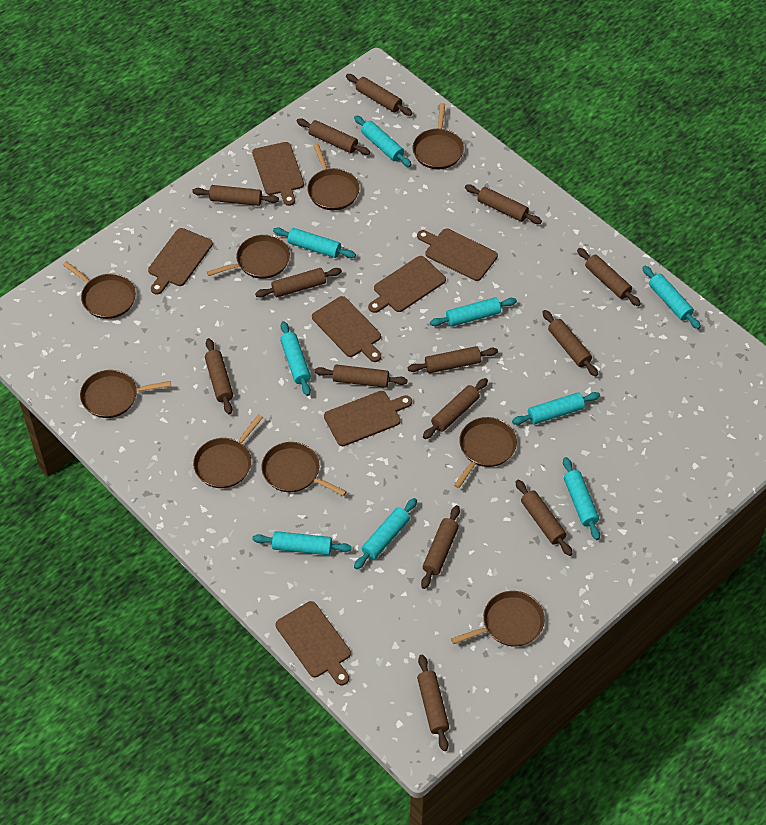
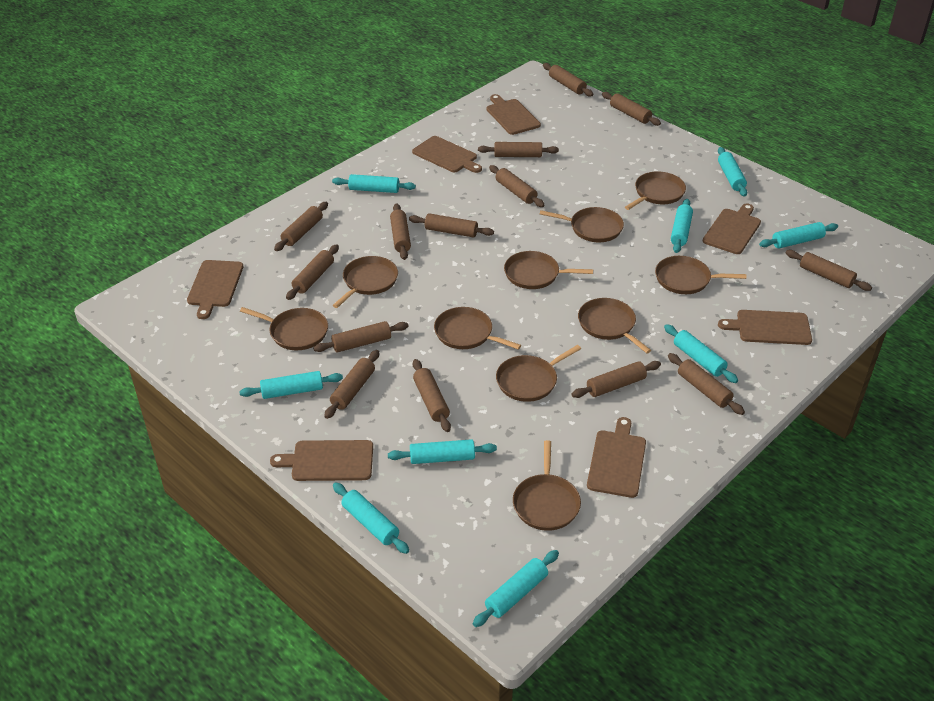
brown pan: [63,261,136,319] [80,370,171,418] [193,414,263,488] [207,235,290,279] [261,442,347,496] [307,144,360,210] [413,103,464,169] [451,591,545,647] [454,417,517,488] = 9 -> [240,307,328,350] [333,256,398,308] [434,307,521,350] [496,345,581,402] [504,251,593,289] [513,440,581,531] [540,207,624,242] [578,298,651,353] [625,171,686,210] [655,256,746,294] = 10

